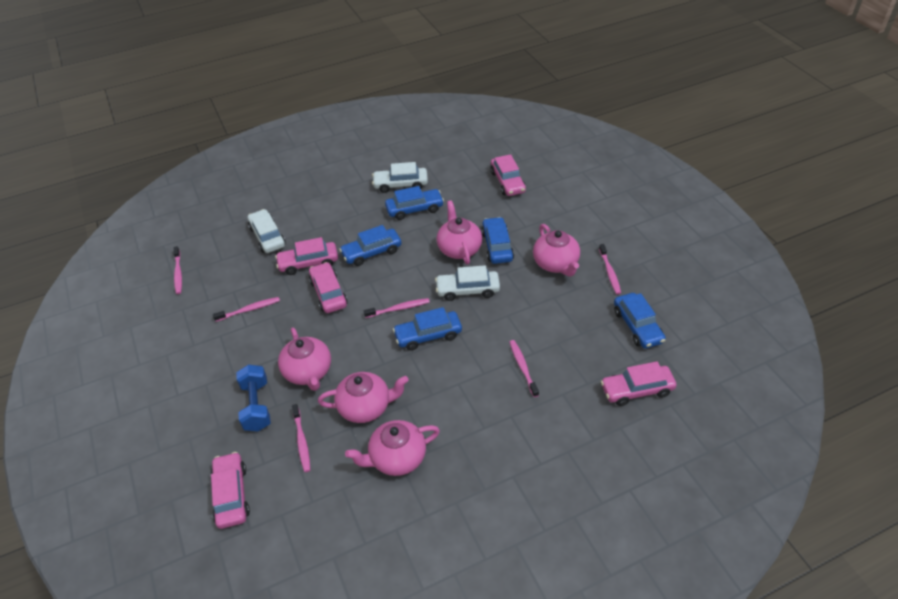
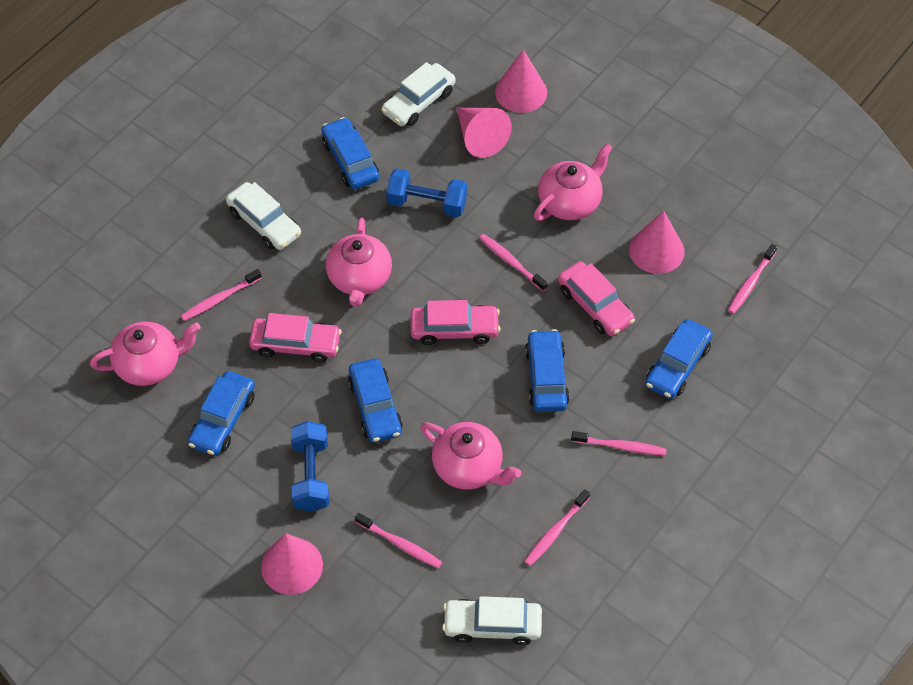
blue dumbbell: [236,364,271,431] = 1 -> [291,421,329,512] [386,169,467,218] = 2
pink car: [210,452,250,529] [275,237,338,275] [309,262,348,313] [490,154,526,196] [601,361,677,406] = 5 -> [249,313,341,362] [410,300,500,345] [558,261,635,336] = 3
pink cone: none = 0 -> [261,533,323,595] [456,107,512,158] [495,49,547,113] [629,211,685,274] = 4
pink teapot: [278,328,331,391] [318,372,409,423] [345,420,440,476] [436,200,482,264] [533,224,580,277] = 5 -> [90,322,201,386] [326,218,392,307] [421,422,521,490] [534,143,613,221] = 4

